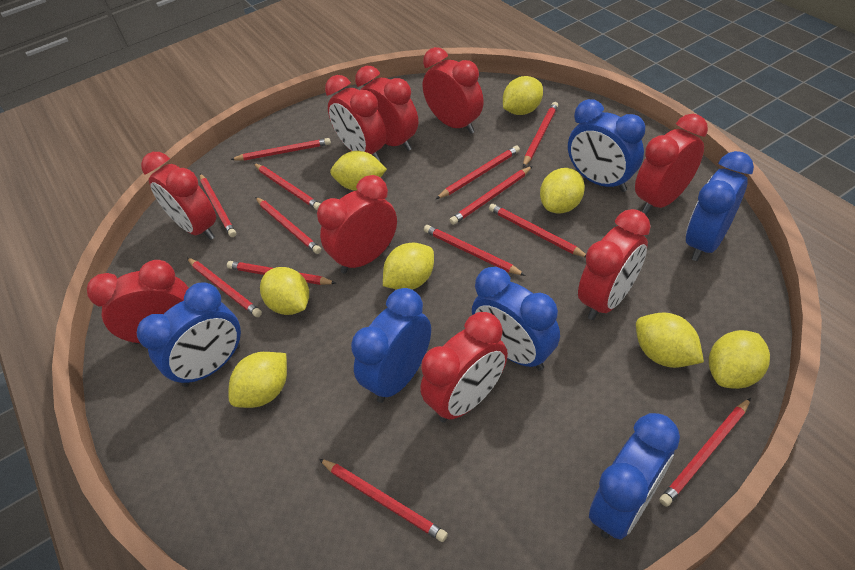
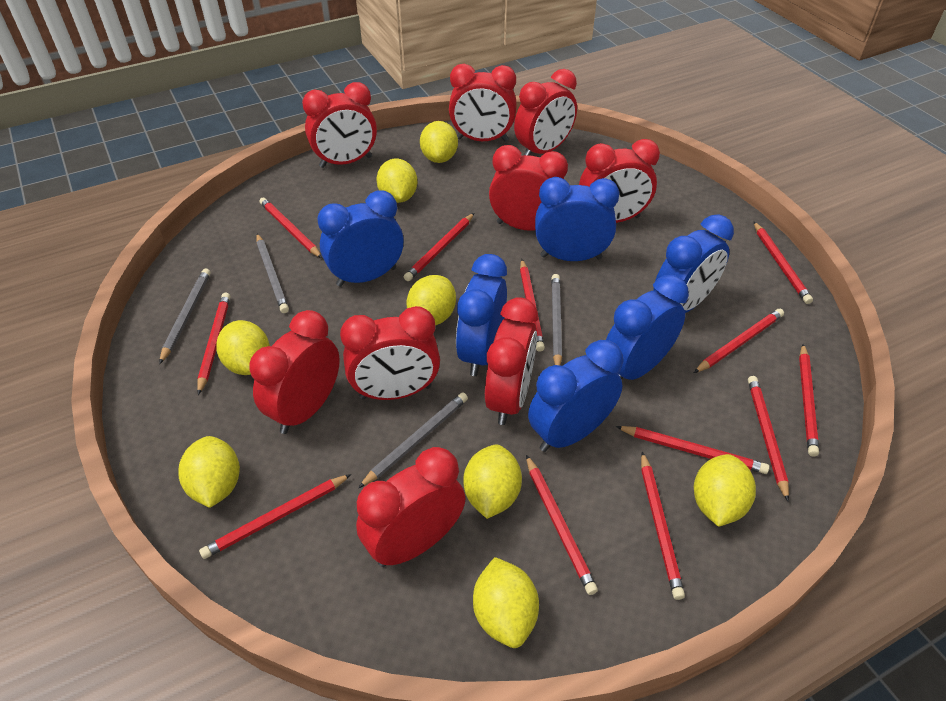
grey pencil: none = 0 -> [159,268,211,364] [256,234,289,313] [359,393,468,488] [551,274,562,365] = 4
red pencil: [187,258,262,317] [200,174,236,237] [227,261,337,285] [231,138,331,161] [253,163,320,210] [255,197,321,254] [319,459,448,542] [424,225,526,276] [436,145,520,199] [450,166,533,225] [489,204,586,258] [523,102,558,167] [659,398,751,507] = 13 -> [197,292,230,395] [199,474,351,559] [259,198,322,258] [404,213,474,281] [520,259,545,352] [526,455,598,595] [616,426,769,474] [641,452,685,600] [694,309,784,373] [748,376,789,502] [754,222,813,304] [799,344,819,457] = 12

